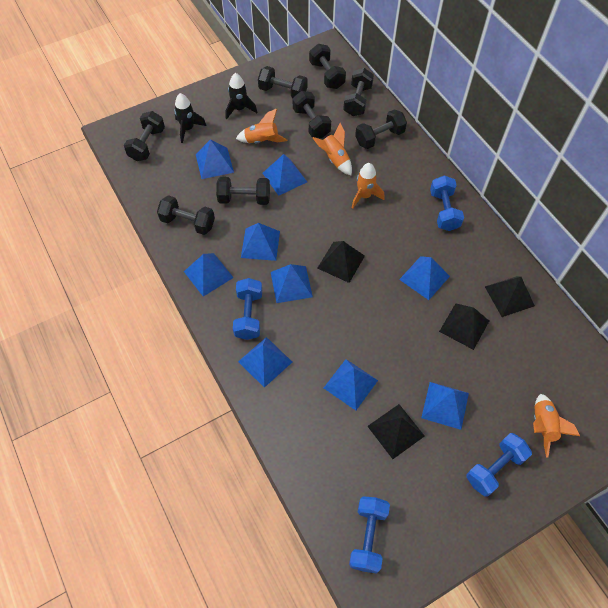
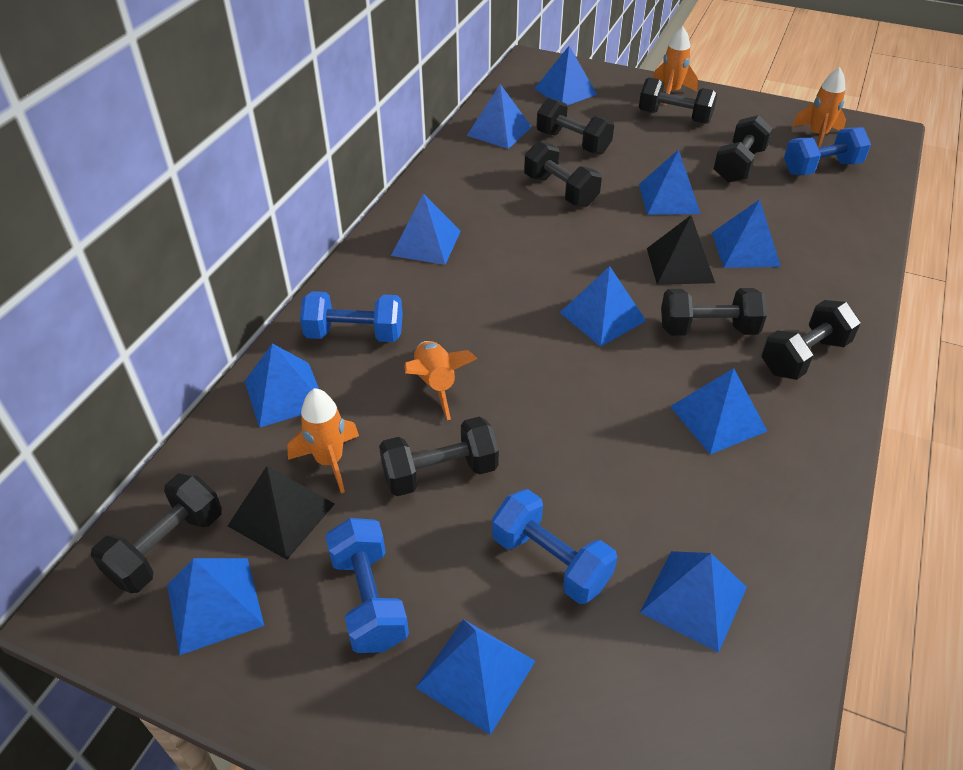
black pyramid: [317,241,365,283] [367,404,424,459] [439,303,489,350] [485,276,535,317] = 4 -> [228,466,335,560] [647,215,715,285] = 2
black rocket: [174,93,207,143] [226,73,257,119] = 2 -> none = 0
blue pyramid: [184,253,234,297] [196,139,234,179] [238,337,292,388] [241,223,280,261] [263,154,307,196] [271,264,313,303] [324,359,378,410] [399,256,450,300] [421,382,469,430] = 9 -> [167,558,264,655] [245,343,319,428] [391,193,461,265] [416,619,535,735] [467,84,531,149] [534,46,597,105] [560,266,646,347] [639,149,701,215] [640,551,747,653] [670,368,767,454] [712,199,781,268] = 11

